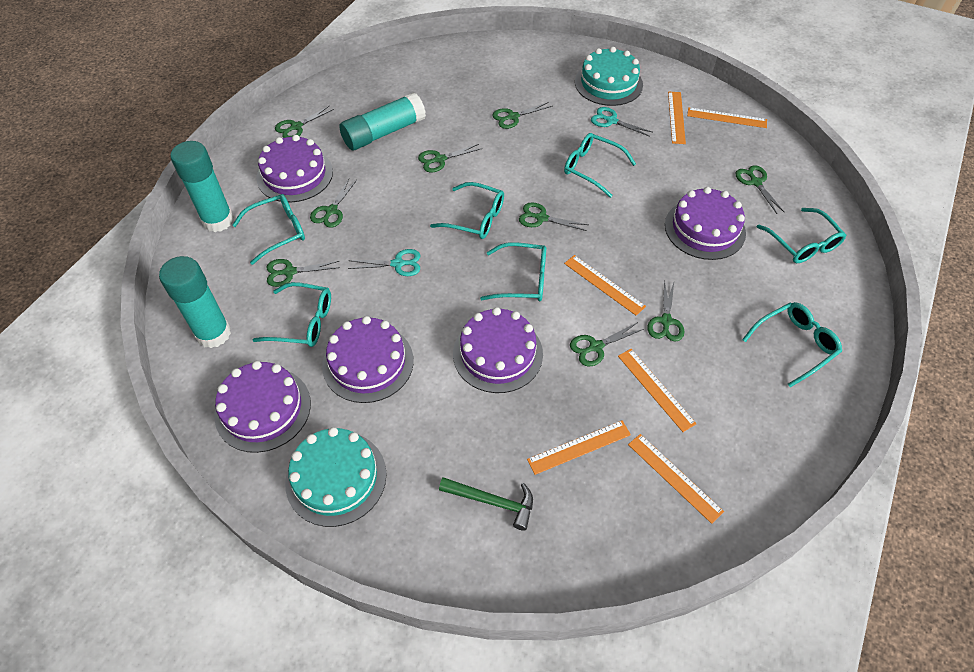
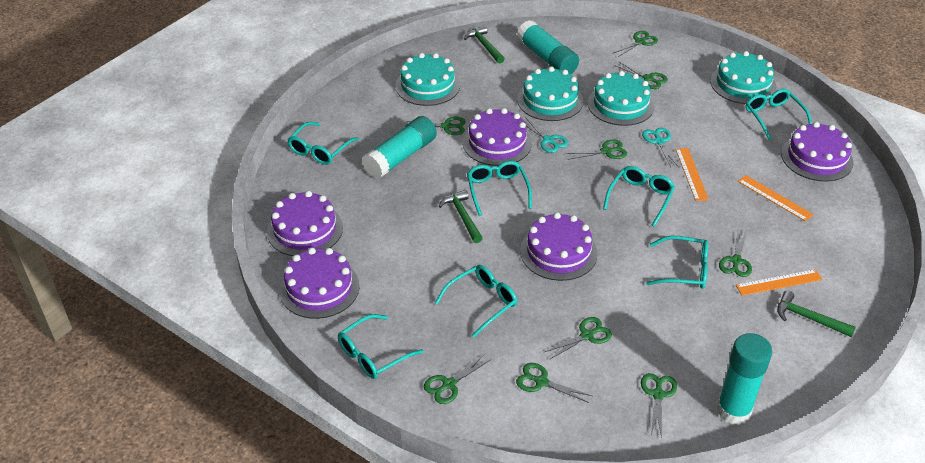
green hammer: [439,477,533,531] = 1 -> [439,190,483,243] [464,25,505,64] [777,290,856,337] = 3
orange ruler: [527,420,631,475] [564,255,646,316] [618,349,697,432] [628,434,724,524] [668,92,686,144] [687,107,767,128] = 6 -> [675,148,709,201] [736,269,822,296] [738,175,813,221] = 3
turquoise cake: [285,427,387,527] [575,47,643,106] = 2 -> [395,53,460,106] [517,66,583,121] [588,71,654,126] [710,51,776,104] = 4

